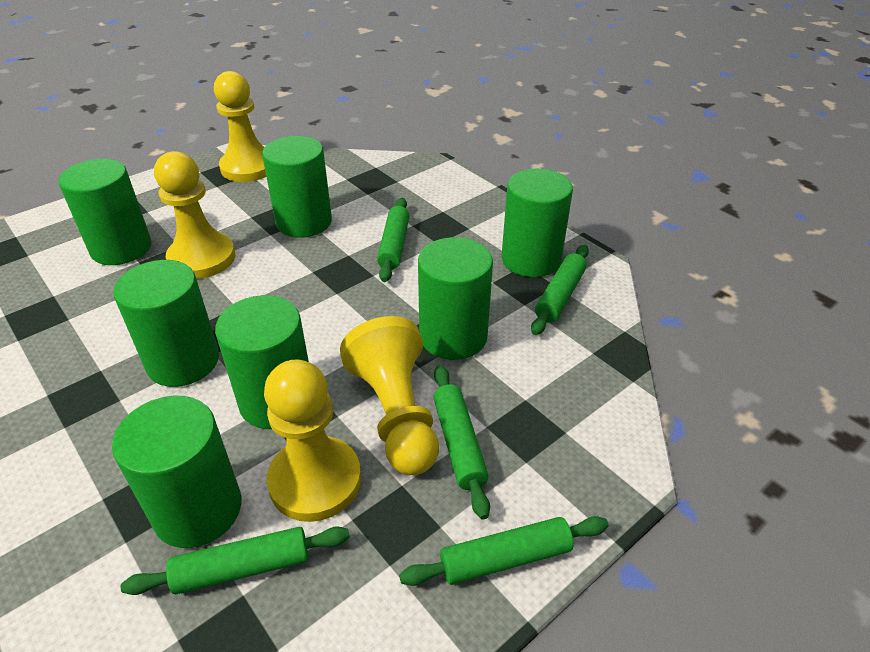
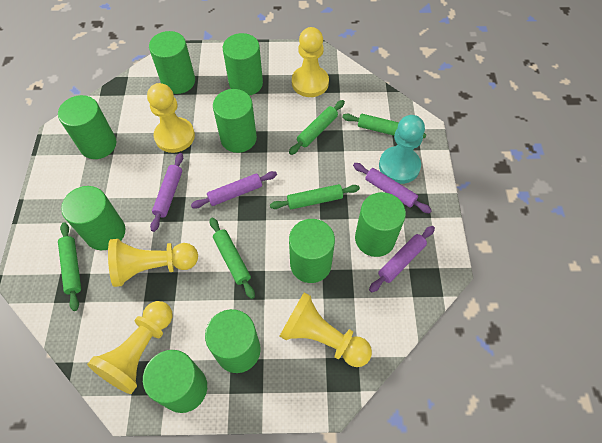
green cylinder: [58,159,151,265] [112,396,241,548] [113,260,219,387] [215,295,309,429] [262,136,332,238] [418,237,493,360] [501,168,573,277] = 7 -> [58,95,116,159] [61,186,125,250] [143,350,207,413] [149,31,195,94] [205,309,261,373] [213,89,257,153] [223,33,263,96] [289,219,335,283] [355,192,406,257] = 9
purple rolling pin: none = 0 -> [150,153,183,232] [191,171,277,209] [353,163,432,213] [369,226,435,293] = 4
turquoise pawn: none = 0 -> [379,115,425,184] = 1
yellow pawn: [154,151,235,279] [214,71,266,182] [264,359,361,522] [340,316,439,475] = 4 -> [87,301,172,394] [108,239,198,287] [147,83,195,153] [279,292,372,367] [292,27,329,97] = 5

